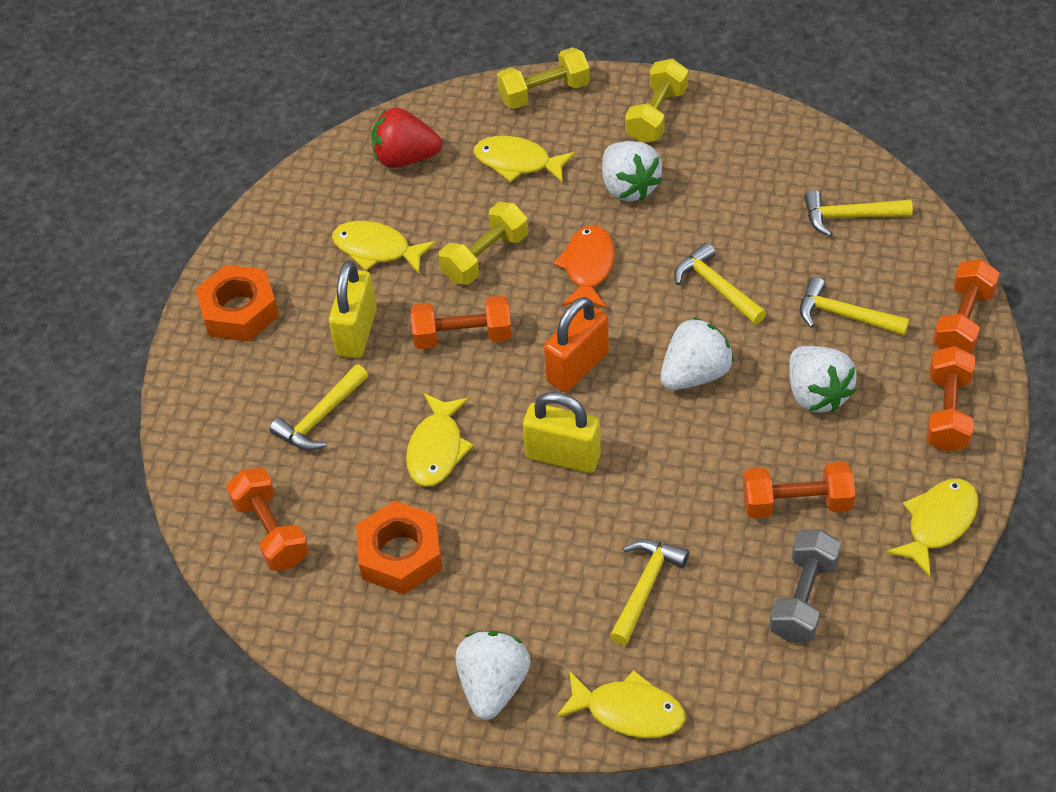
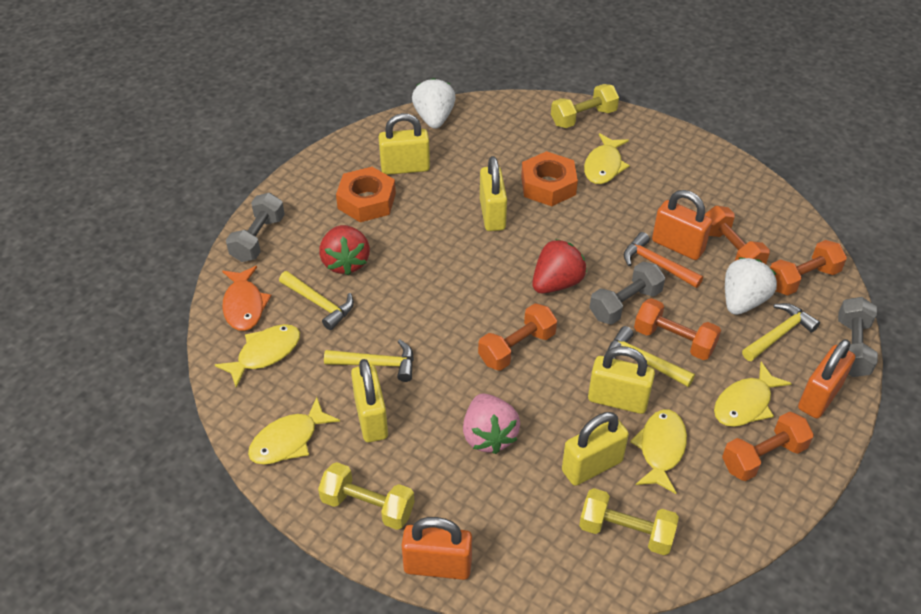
grey dumbbell: [769,529,841,642] = 1 -> [226,193,285,262] [589,261,665,325] [838,297,878,377] = 3
orange hammer: none = 0 -> [624,232,703,288] = 1
orange padlock: [544,297,609,392] = 1 -> [402,517,472,580] [652,190,712,260] [798,339,855,419] = 3
pink strawberry: none = 0 -> [463,393,520,454] = 1
red strawberry: [371,107,442,168] = 1 -> [319,225,370,275] [532,239,587,293] = 2
white strawberry: [455,631,531,720] [602,141,662,201] [660,317,734,390] [789,346,857,413] = 4 -> [412,78,456,129] [725,257,777,315] = 2
yellow hammer: [270,364,368,451] [610,539,689,645] [674,242,766,324] [800,277,909,336] [804,190,913,236] = 5 -> [279,271,354,330] [324,340,414,382] [607,326,695,387] [742,303,820,361] = 4
yellow padlock: [329,261,377,358] [523,392,601,473] = 2 -> [351,359,388,442] [379,113,430,175] [480,156,507,231] [562,412,629,486] [588,346,655,414] = 5

